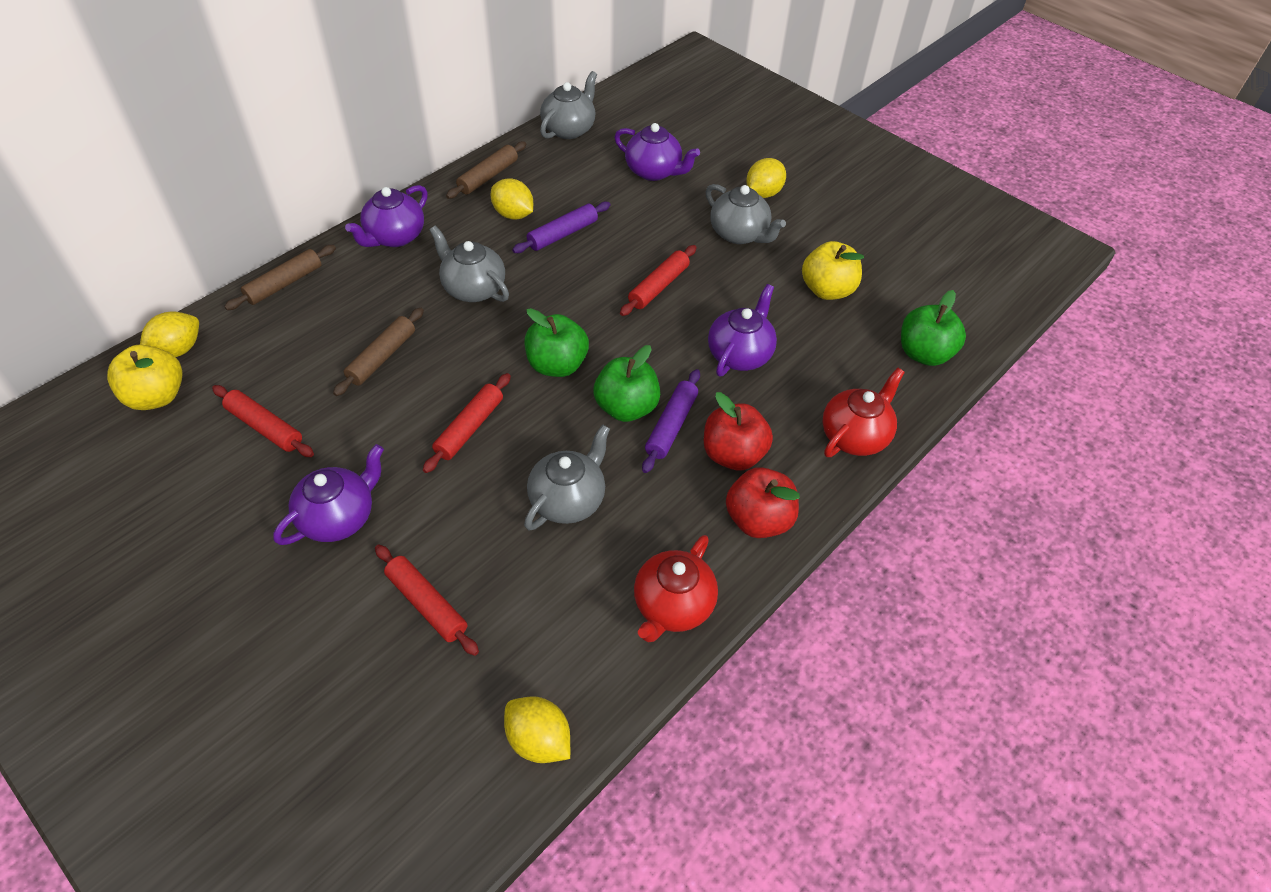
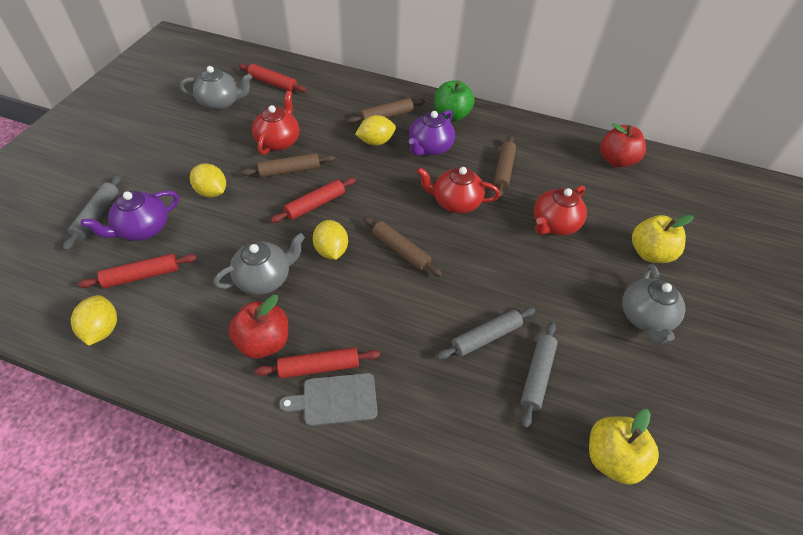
brown rolling pin: [224,245,336,310] [333,308,424,396] [446,141,527,199] = 3 -> [241,153,335,178] [347,98,425,124] [363,216,442,277] [494,135,516,198] = 4
green apple: [525,308,589,377] [593,345,660,422] [901,290,966,366] = 3 -> [435,80,475,121] = 1
grey cutting board: none = 0 -> [279,373,378,426] = 1
grey rolling pin: none = 0 -> [63,174,122,251] [437,307,536,360] [521,321,558,428] = 3
grey teapot: [430,225,509,302] [524,424,610,530] [540,71,597,139] [706,184,786,244] = 4 -> [180,66,252,110] [213,233,305,295] [622,264,686,344] = 3
purple rolling pin: [512,202,611,253] [642,369,700,473] = 2 -> none = 0
purple teapot: [273,444,384,545] [345,185,428,247] [614,123,700,181] [708,284,777,376] = 4 -> [81,190,179,241] [409,110,455,156] = 2
red teapot: [634,535,718,642] [822,368,905,457] = 2 -> [252,91,299,155] [417,167,500,214] [534,185,587,235] = 3

